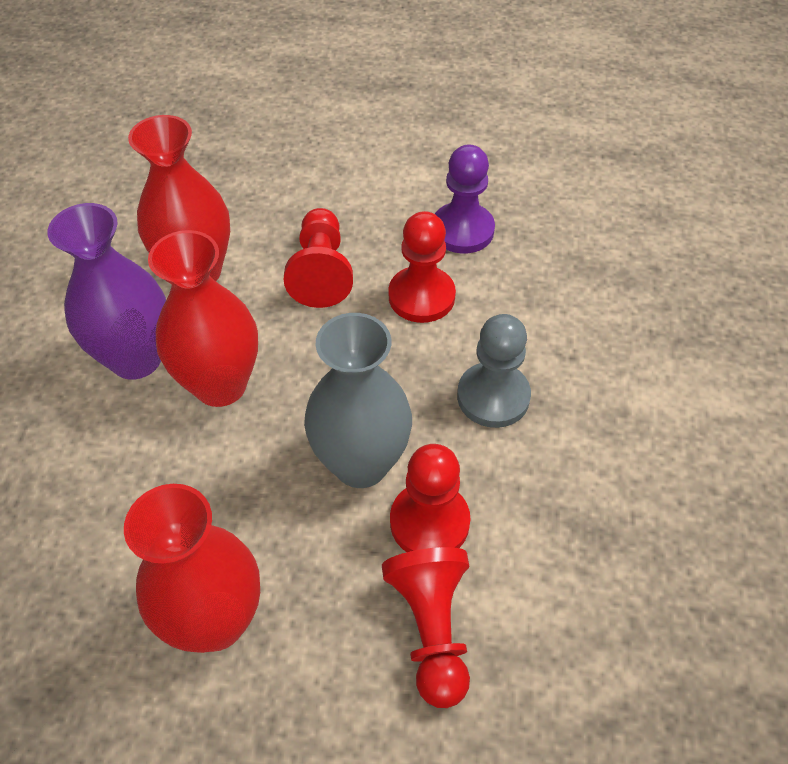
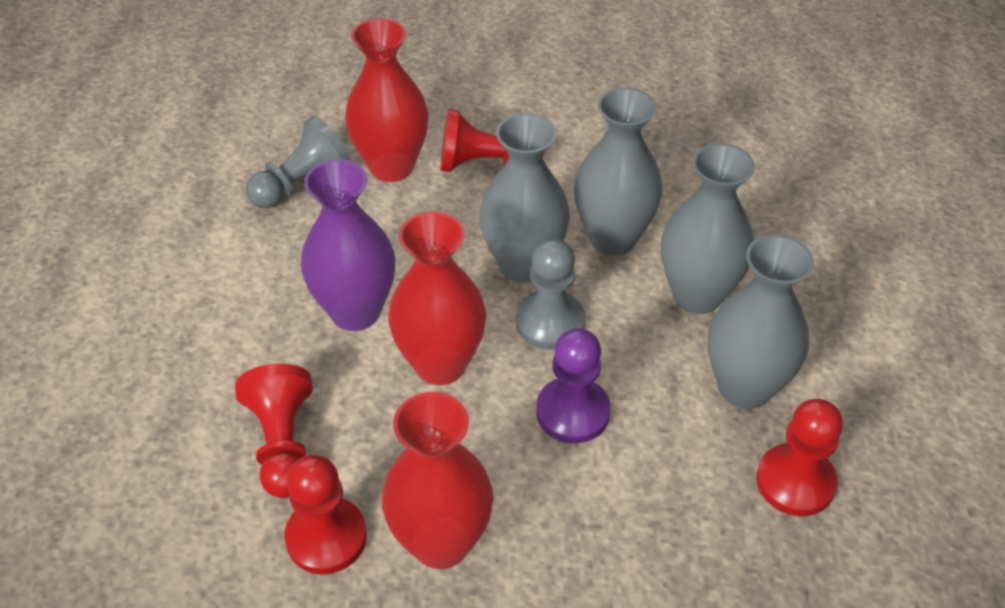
grey pawn: [457,314,531,428] = 1 -> [246,116,351,208] [516,238,585,350] = 2
grey vase: [304,313,412,488] = 1 -> [479,113,570,283] [574,87,663,255] [661,143,755,314] [707,234,814,409] = 4

